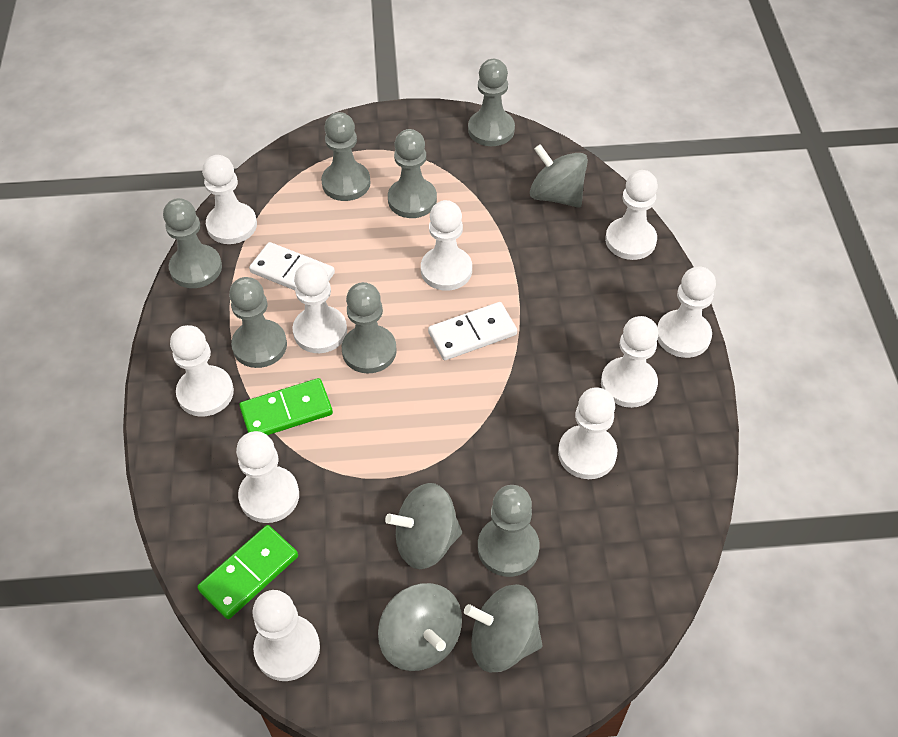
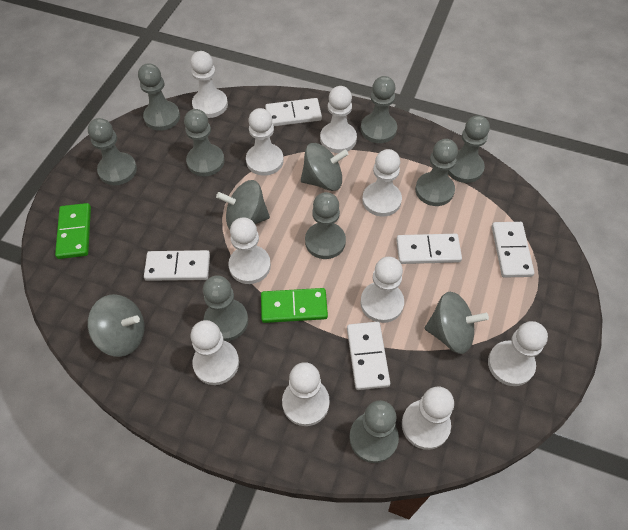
grey pawn: [163,198,222,288] [229,277,287,368] [321,112,370,201] [342,282,397,373] [388,129,437,218] [468,59,515,146] [478,485,540,577] = 7 -> [88,118,137,185] [138,63,180,131] [184,109,225,176] [203,275,248,341] [305,192,346,259] [349,400,399,463] [361,76,397,143] [415,139,458,206] [448,115,490,183] = 9
white domino: [249,242,335,290] [428,302,517,360] = 2 -> [144,250,210,281] [265,98,322,126] [347,322,390,390] [396,234,462,264] [492,222,534,278] = 5

